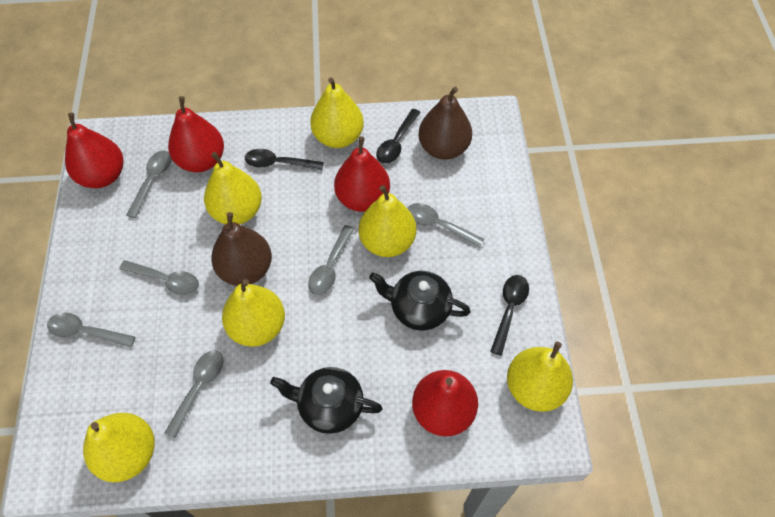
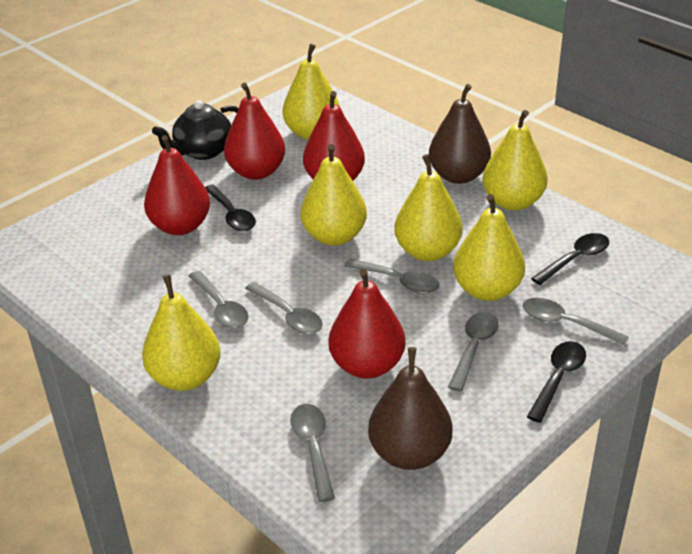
black teapot: [270,367,383,434] [369,271,471,331] = 2 -> [152,100,239,160] = 1

